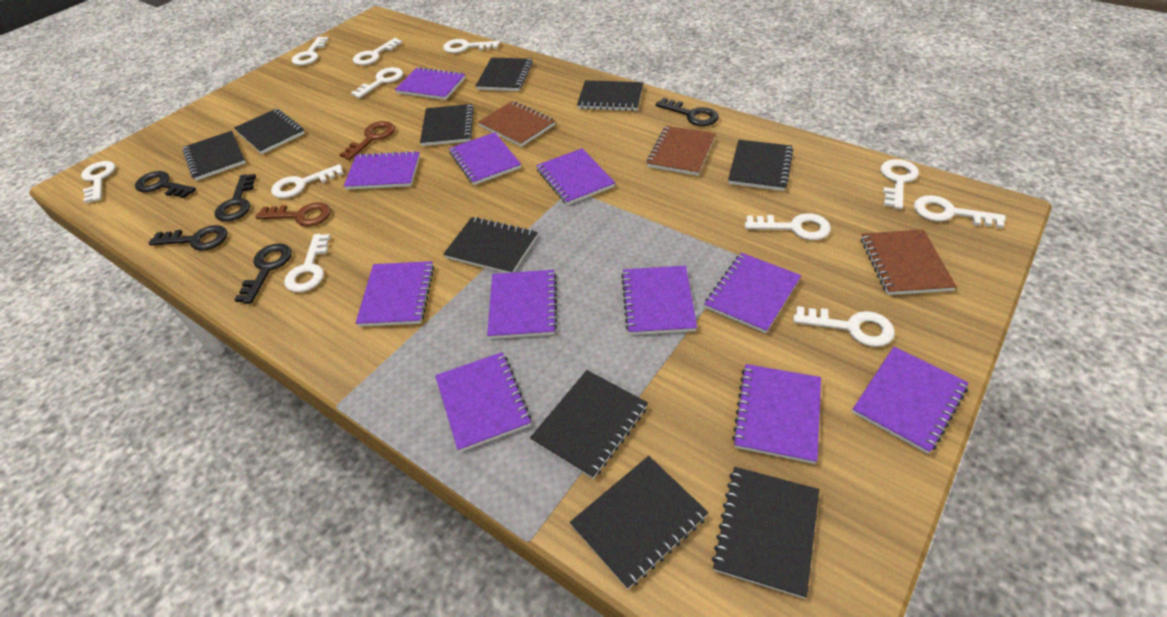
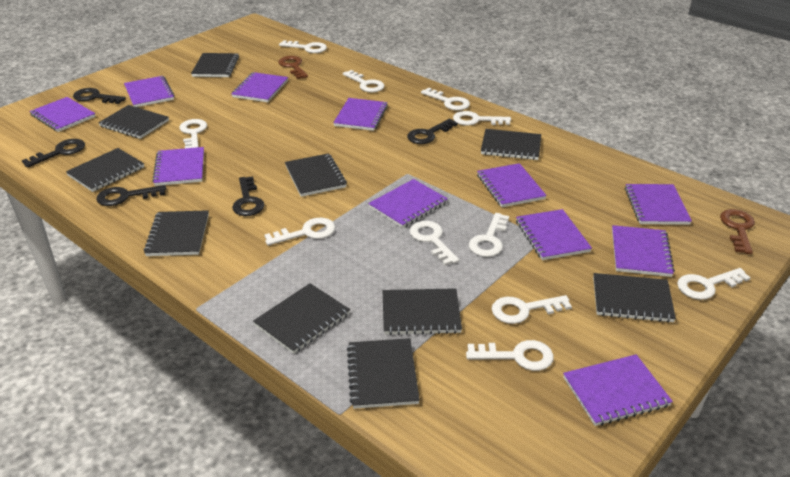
brown notebook: [478,101,555,147] [647,126,716,176] [861,229,957,295] = 3 -> none = 0

